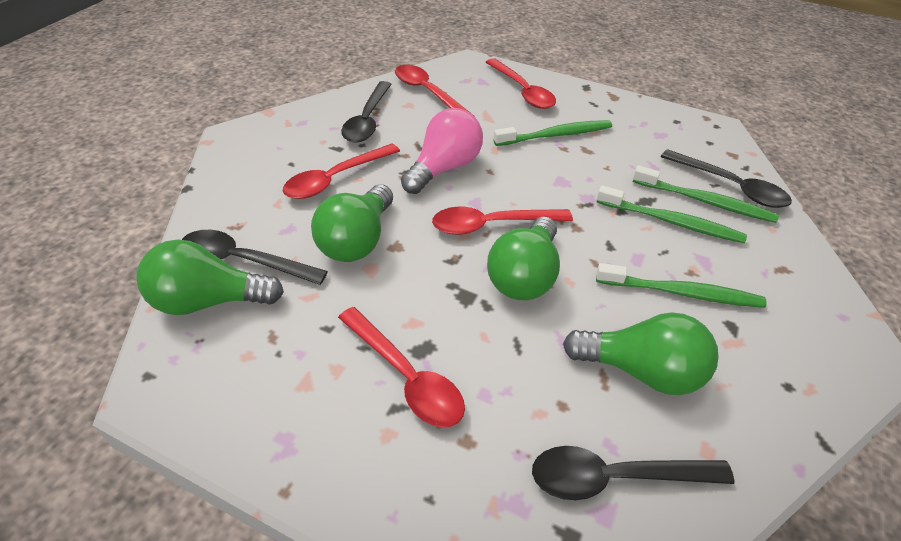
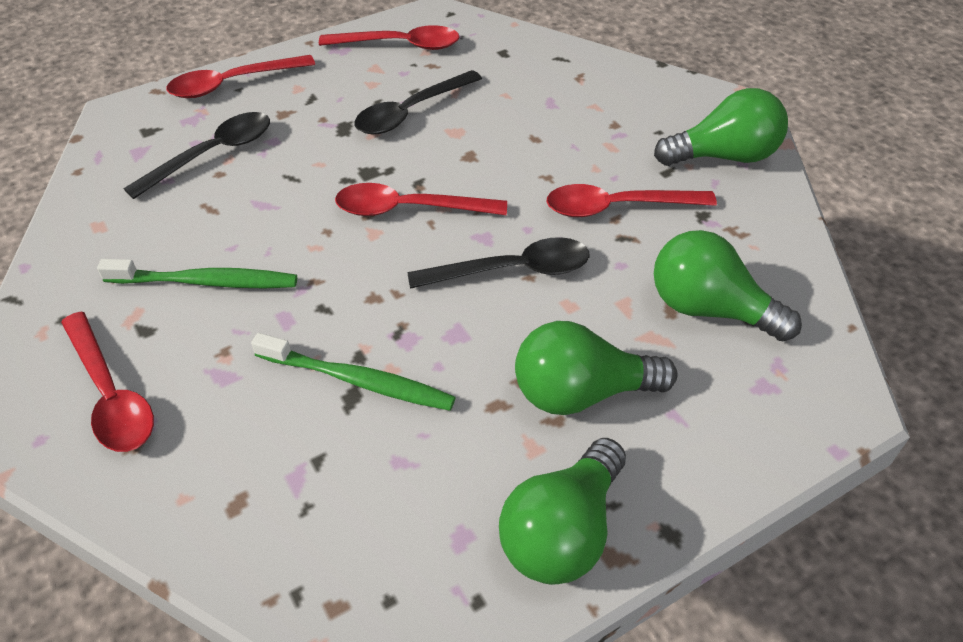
black spoon: [182,230,328,285] [341,81,392,143] [532,446,735,500] [661,149,792,208] = 4 -> [124,112,270,199] [354,70,482,135] [407,237,590,289] = 3
green toothbrush: [493,120,612,146] [596,263,767,308] [597,185,747,243] [633,166,779,223] = 4 -> [97,259,297,288] [251,333,456,411] = 2
pink light bulb: [401,108,483,194] = 1 -> none = 0

